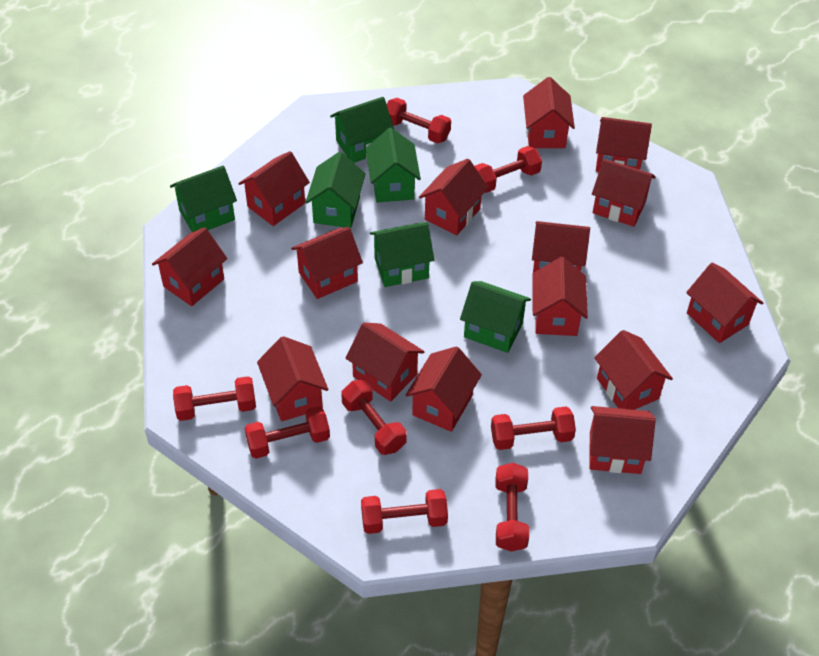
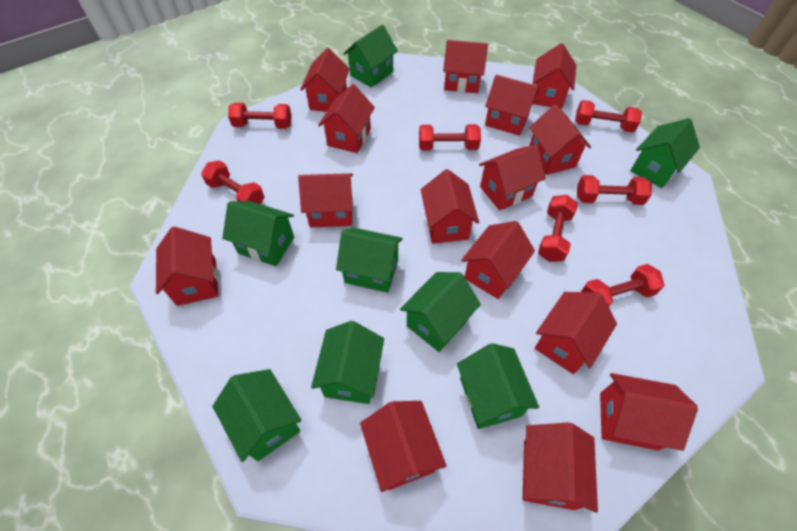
green house: [170,166,237,232] [305,152,365,228] [330,97,394,163] [366,128,421,203] [370,222,434,287] [460,281,531,353] = 6 -> [212,369,302,462] [222,201,294,266] [311,321,384,404] [336,227,403,293] [343,25,398,88] [400,272,481,352] [457,343,539,429] [630,118,700,188] = 8
red dumbbell: [173,376,256,421] [245,406,330,459] [341,380,407,455] [361,489,448,534] [387,98,451,144] [475,146,542,193] [491,407,576,450] [496,463,529,552] = 8 -> [201,160,265,204] [228,102,292,129] [419,124,481,151] [538,195,578,262] [575,100,642,132] [577,175,652,205] [581,264,664,307] = 7

